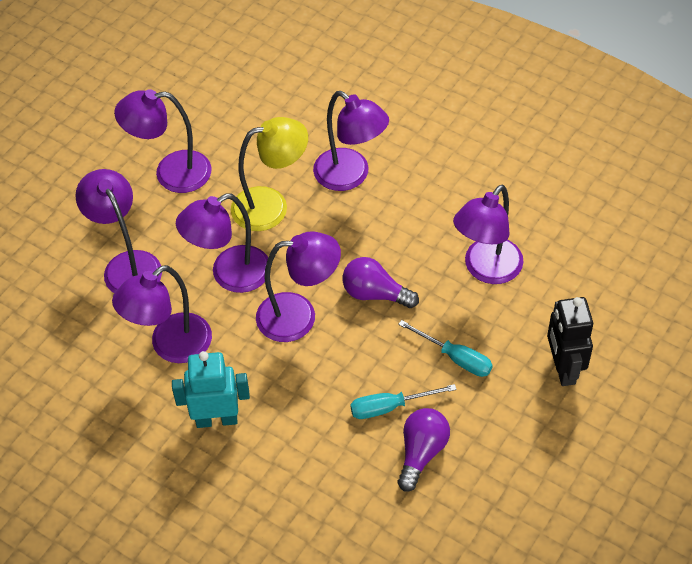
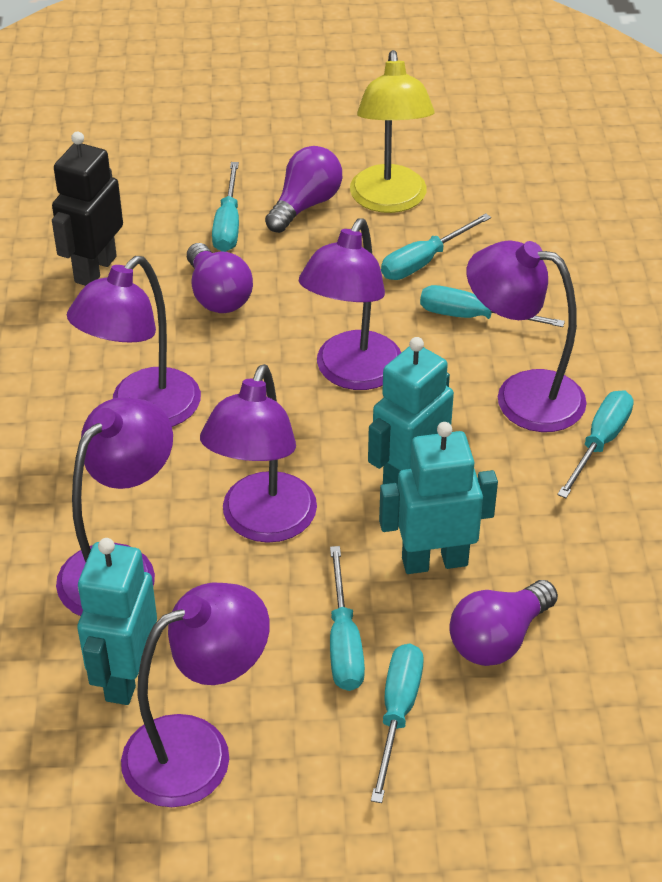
purple lamp: [75,169,162,293] [112,265,212,363] [114,89,212,193] [176,193,268,293] [256,232,341,342] [313,91,389,191] [453,185,524,284] = 7 -> [56,397,173,616] [67,256,201,427] [121,582,270,807] [200,364,317,543] [299,218,401,390] [467,240,586,432] = 6
purple light bulb: [343,257,419,308] [398,408,450,491] = 2 -> [187,243,253,313] [265,146,342,233] [449,580,558,666] = 3
turquoise robot: [172,351,250,428] = 1 -> [77,538,157,705] [368,337,454,485] [379,422,498,574] = 3
turquoise screwdriver: [350,384,457,419] [398,320,493,377] = 2 -> [212,162,239,252] [330,546,365,691] [371,644,424,803] [381,213,491,280] [420,285,565,327] [557,390,634,498] = 6

